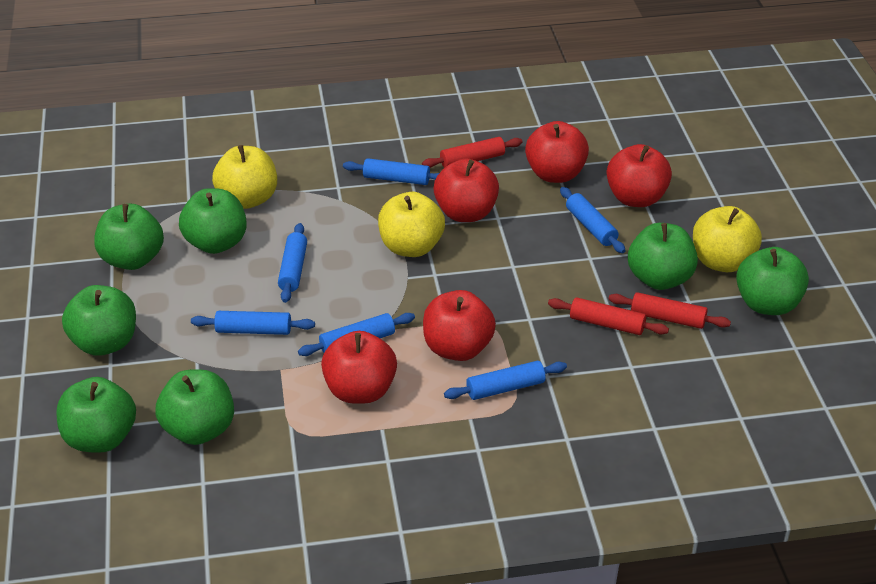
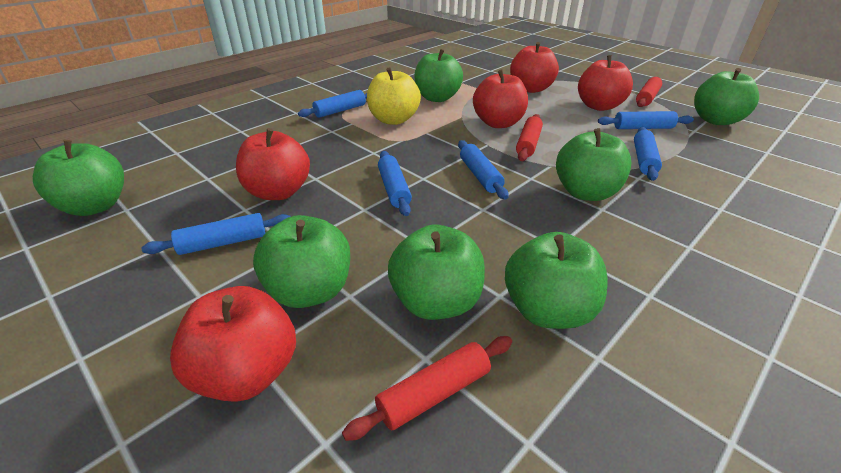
yellow apple: [212,145,277,209] [378,192,445,257] [693,206,762,272] = 3 -> [367,67,421,125] = 1

